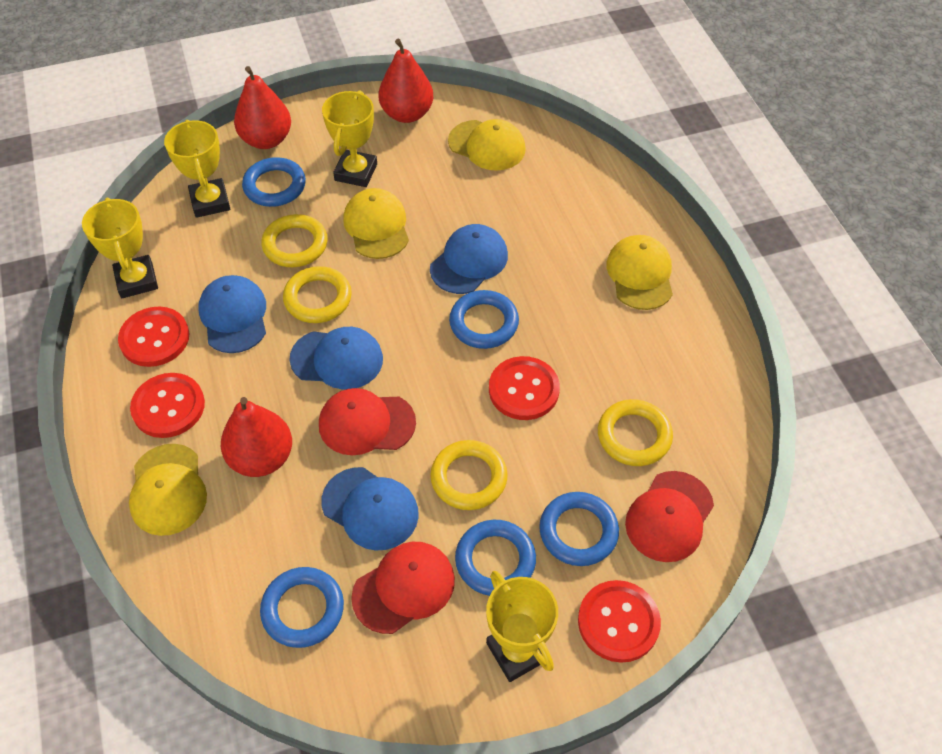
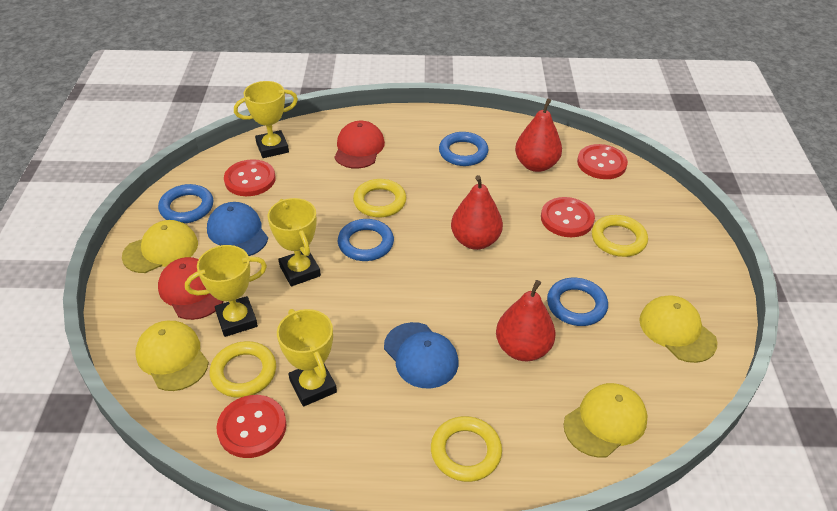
blue cap: [198,275,266,353] [289,327,383,389] [321,467,419,551] [430,224,508,294] = 4 -> [207,202,268,256] [384,322,458,388] = 2
blue ring: [242,157,306,207] [260,567,344,648] [449,290,519,349] [455,520,536,596] [539,492,619,566] = 5 -> [158,184,213,223] [338,219,394,261] [439,132,489,166] [547,278,608,326] = 4
red cap: [319,388,416,455] [351,542,455,634] [625,471,714,562] = 3 -> [158,257,224,320] [334,121,385,169] = 2

